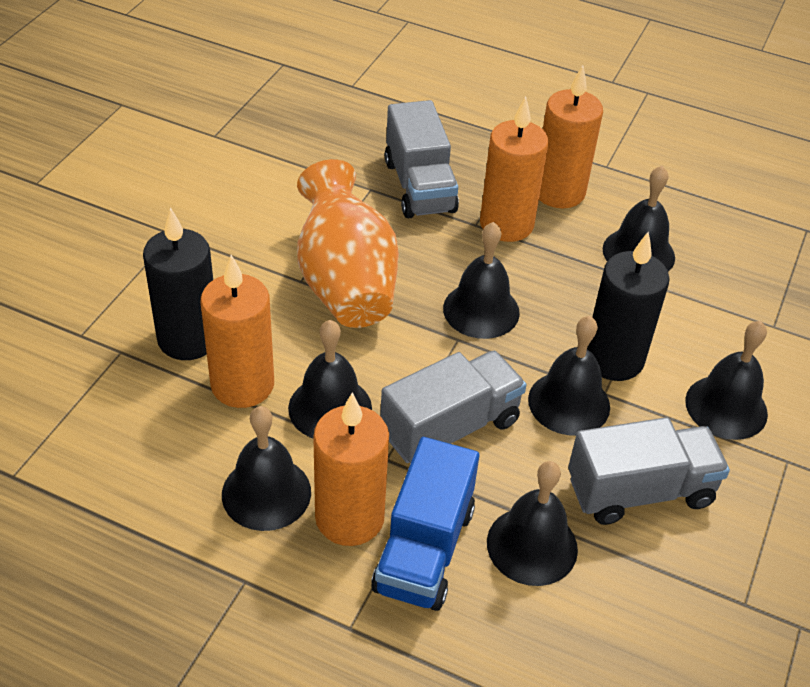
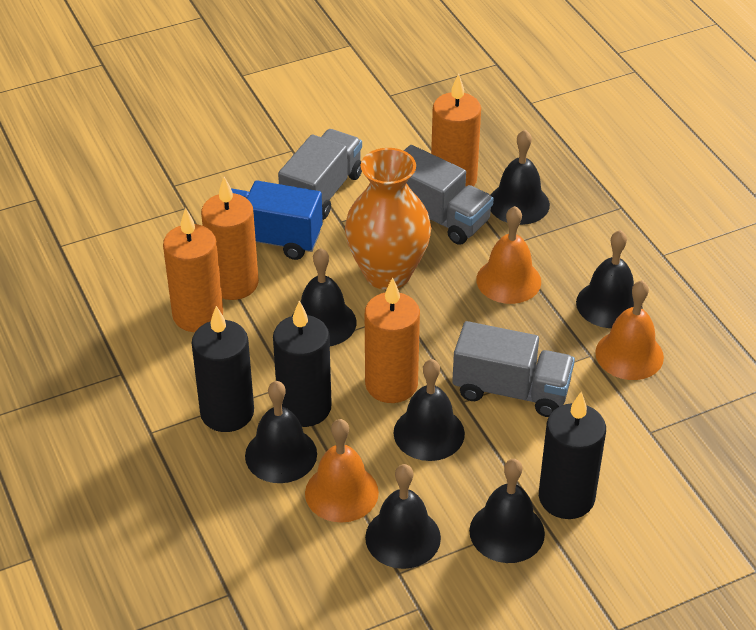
black candle: [143,207,213,360] [587,231,670,381] = 2 -> [192,306,254,432] [273,301,332,427] [539,392,606,519] = 3
orange bell: none = 0 -> [305,419,379,523] [476,206,541,304] [595,280,664,380] = 3

